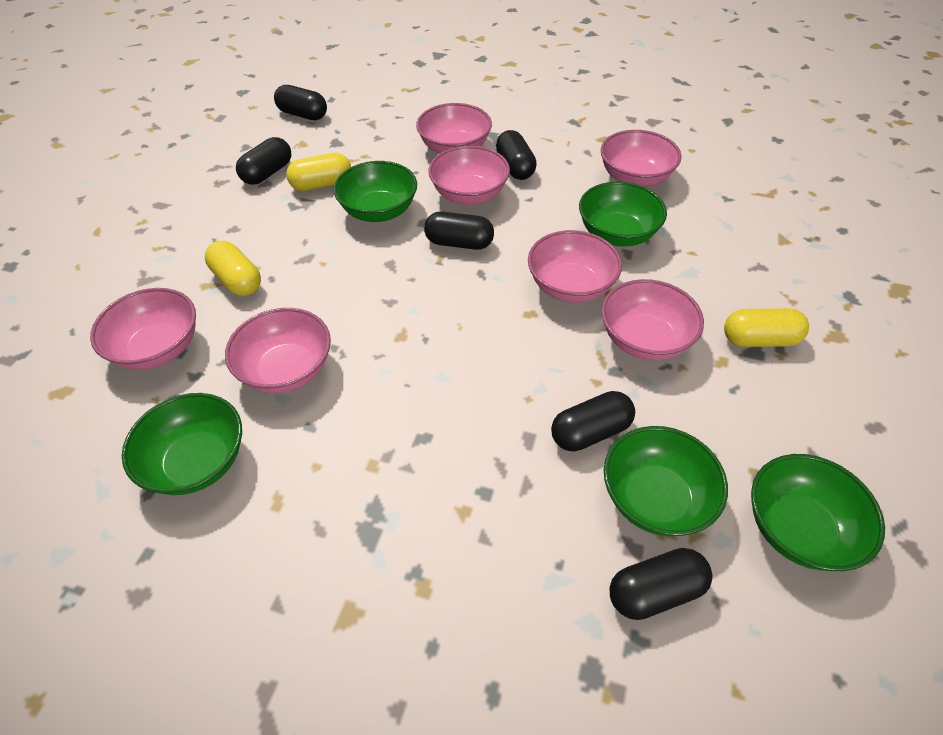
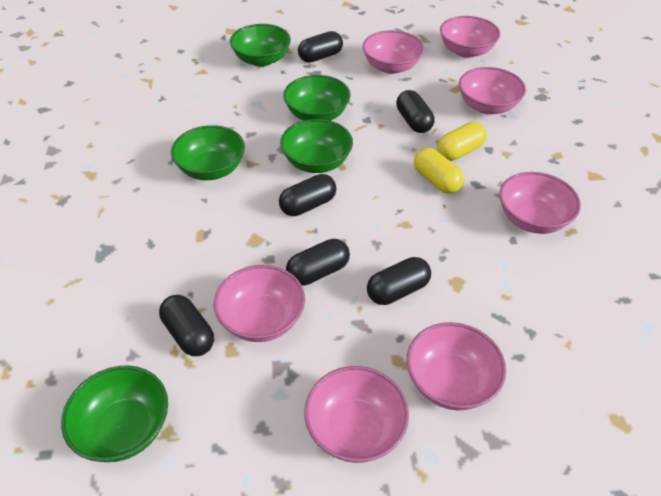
yellow capsule: [205,241,261,296] [286,153,351,191] [724,308,809,347] = 3 -> [414,148,464,194] [437,122,487,161] = 2

